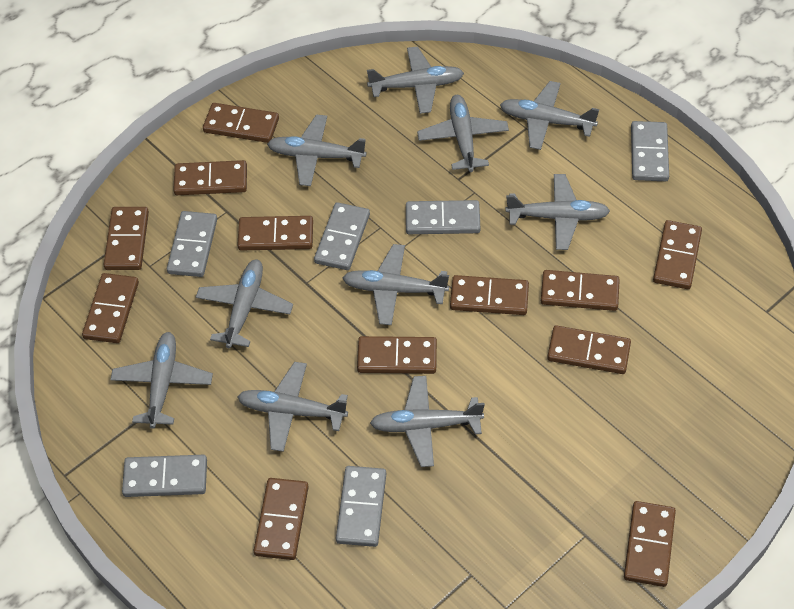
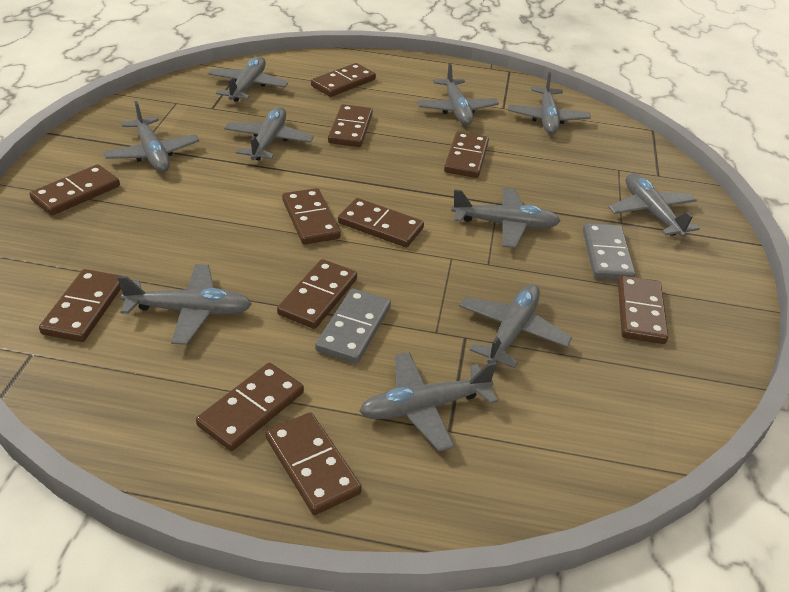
brown domino: [82,273,139,343] [103,207,149,270] [173,160,247,195] [203,103,279,143] [237,216,313,251] [254,478,309,560] [357,336,437,374] [450,275,529,315] [541,270,620,311] [547,325,631,374] [624,501,676,587] [653,220,702,289] = 12 -> [30,164,120,215] [39,269,121,342] [196,363,304,451] [266,412,362,515] [277,259,357,329] [282,188,341,245] [311,63,376,97] [328,104,373,147] [338,198,424,247] [444,131,489,178] [618,275,668,344] = 11
grey domino: [122,455,207,497] [167,211,217,277] [314,202,370,270] [336,466,386,547] [406,200,480,234] [631,121,669,181] = 6 -> [315,288,391,364] [583,223,636,280] = 2

